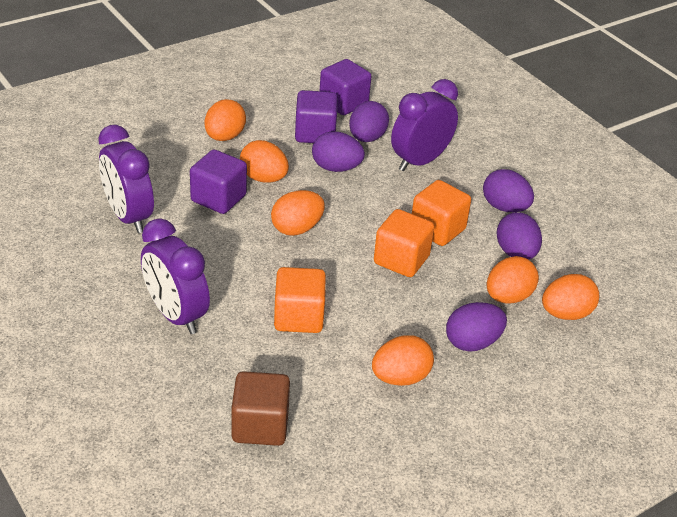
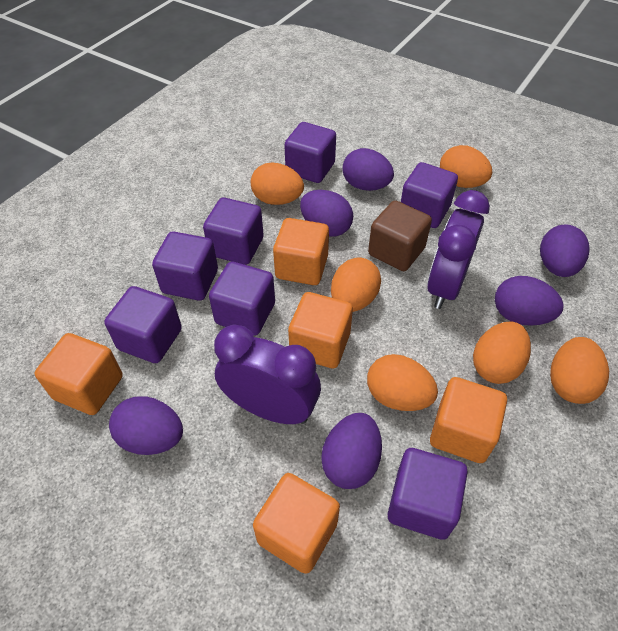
orange cube: [274,267,326,333] [374,209,434,277] [412,180,471,246] = 3 -> [35,333,123,415] [253,473,340,574] [273,218,329,285] [288,292,353,368] [430,377,507,463] = 5
purple clock: [98,125,154,233] [141,218,210,334] [391,79,458,171] = 3 -> [214,324,321,424] [427,190,490,309] = 2
purple cube: [190,149,247,214] [295,90,338,143] [320,59,371,115] = 3 -> [104,286,182,363] [152,232,218,301] [203,198,264,265] [209,261,275,336] [284,122,336,183] [388,448,468,540] [401,162,458,228] = 7
purple egg: [312,131,365,172] [349,101,389,142] [446,302,507,352] [483,169,534,212] [496,212,542,260] = 5 -> [109,396,183,455] [300,190,353,236] [321,413,382,489] [342,148,394,191] [495,276,564,326] [540,224,590,277] = 6

